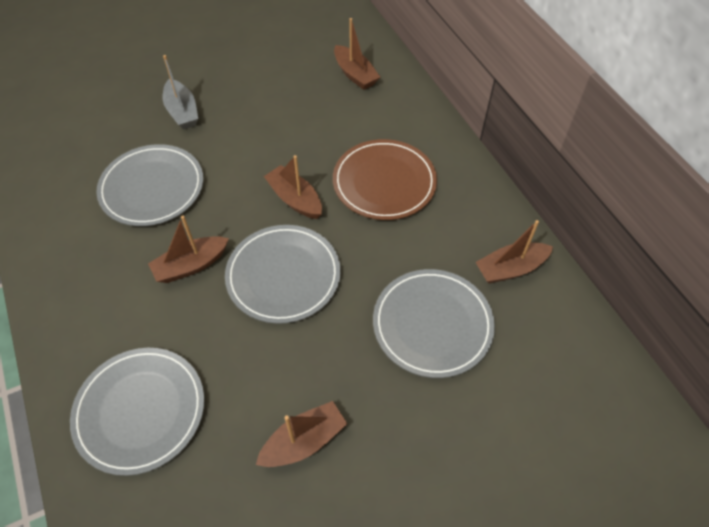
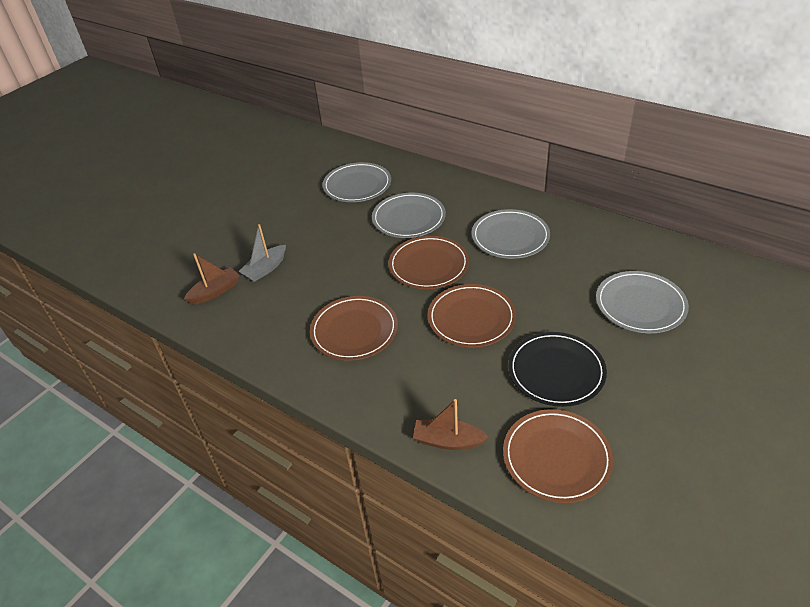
black plate: none = 0 -> [508,332,607,407] = 1
brown boat: [148,216,229,283] [256,401,347,467] [264,155,322,219] [334,18,380,90] [476,220,553,284] = 5 -> [184,253,239,304] [413,399,488,450] = 2
brown plate: [333,139,437,220] = 1 -> [310,296,398,361] [389,236,469,289] [428,284,516,347] [503,409,613,503] = 4

